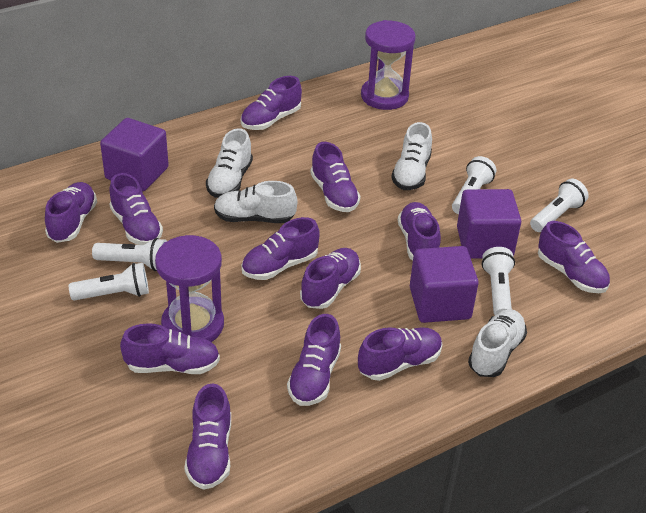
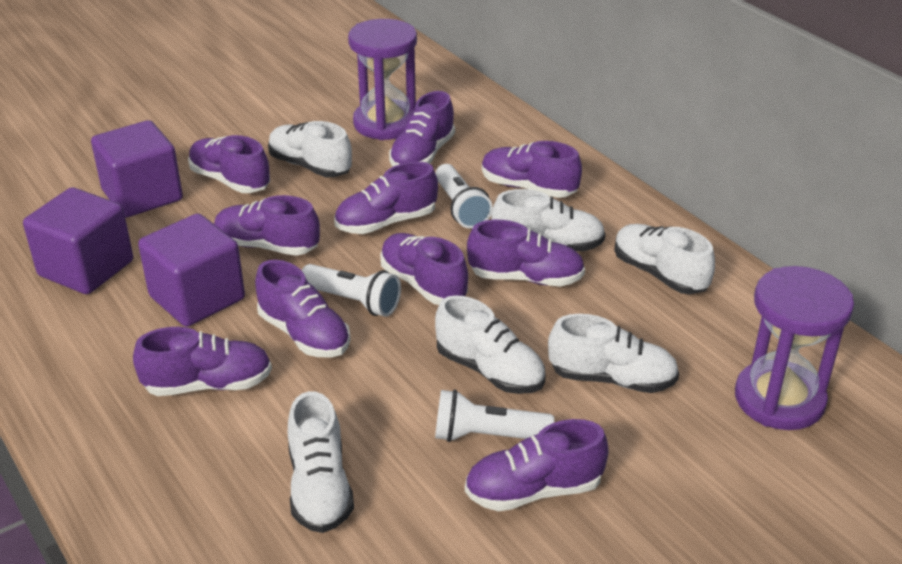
purple shoe: [45,182,97,243] [109,173,163,245] [120,323,220,374] [184,383,231,490] [241,76,302,130] [241,217,320,280] [287,314,341,406] [300,248,361,309] [310,142,360,212] [358,327,443,381] [398,202,441,261] [538,221,610,293] = 12 -> [133,327,272,396] [188,135,270,193] [214,195,320,256] [255,260,351,357] [334,162,438,234] [380,233,468,305] [389,91,455,167] [465,419,609,512] [467,220,585,287] [482,141,582,198] = 10
white flashlight: [69,263,149,300] [92,238,167,271] [452,156,496,214] [482,247,515,315] [530,179,589,232] = 5 -> [302,264,401,317] [435,164,493,229] [435,390,554,442] = 3
white shoe: [206,128,253,198] [214,181,297,223] [391,122,432,190] [468,309,527,377] = 4 -> [268,121,352,177] [288,391,354,533] [435,295,546,394] [491,189,606,251] [548,314,679,393] [614,224,715,294] = 6

